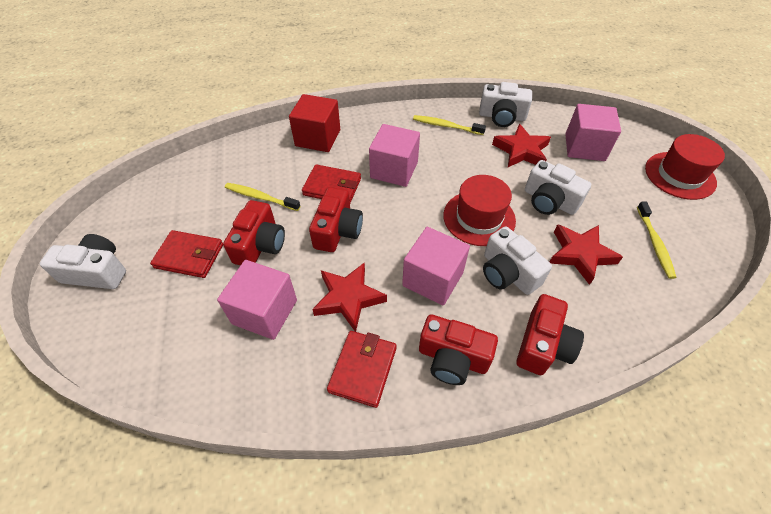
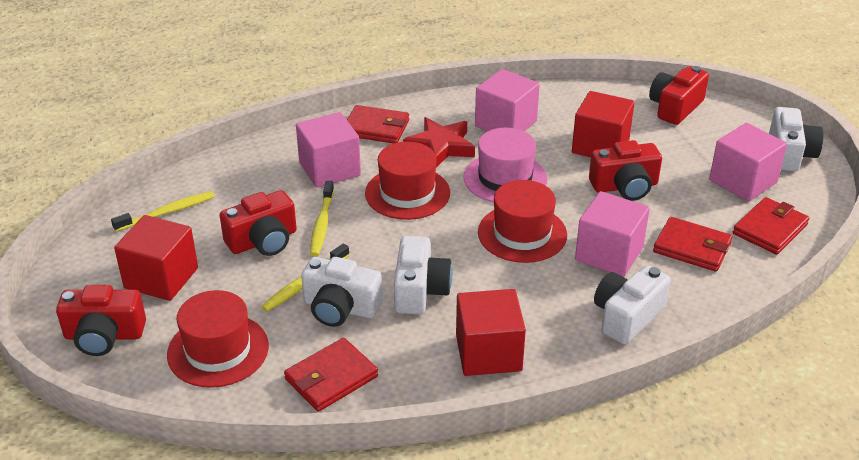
pink hat: none = 0 -> [463,128,547,202] = 1
red cube: [289,94,340,152] = 1 -> [114,215,198,301] [456,289,526,376] [572,91,635,157] = 3
red hat: [443,175,516,246] [645,134,725,200] = 2 -> [167,290,269,388] [365,142,450,220] [478,180,567,263] = 3
red star: [312,263,387,332] [492,124,551,167] [550,224,623,285] = 3 -> [403,117,475,167] = 1
red wallet: [150,230,223,278] [302,164,361,203] [327,331,397,408] = 3 -> [284,338,378,412] [347,105,409,144] [653,217,732,272] [733,197,809,255] = 4

